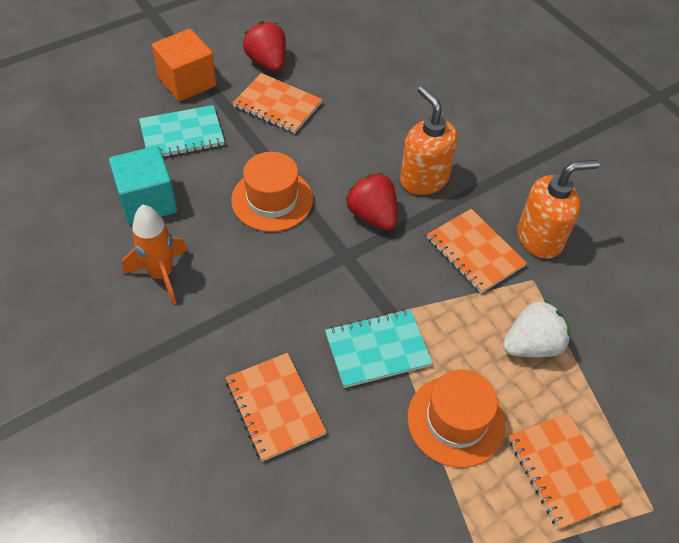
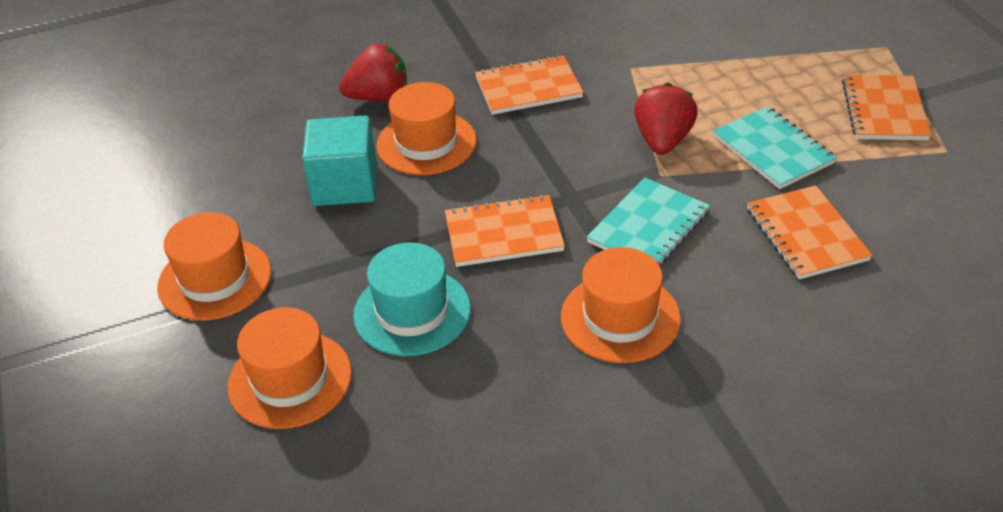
orange cube: [152,29,216,102] = 1 -> none = 0
orange hat: [231,152,313,232] [408,369,506,468] = 2 -> [157,212,271,320] [228,307,352,429] [376,82,477,175] [561,247,681,363] = 4
orange rocket: [122,205,188,305] = 1 -> none = 0
orange soap dispenser: [400,86,458,195] [518,160,600,259] = 2 -> none = 0
turquoise hat: none = 0 -> [353,242,471,356] = 1
white strawberry: [503,300,570,357] = 1 -> none = 0

